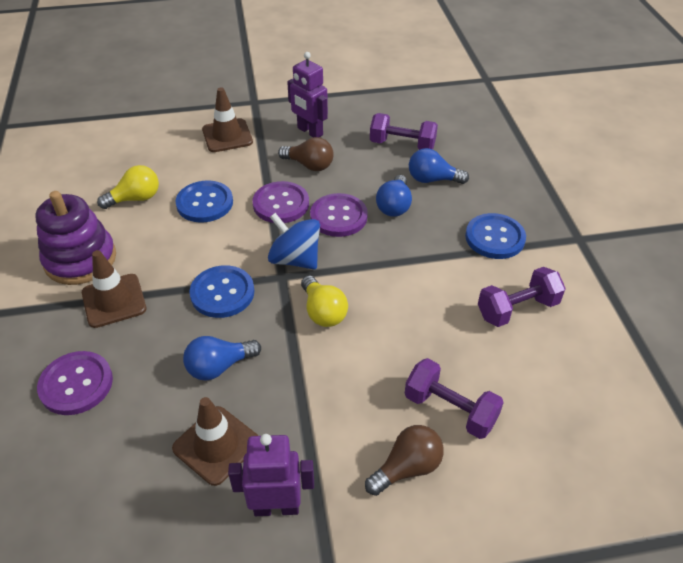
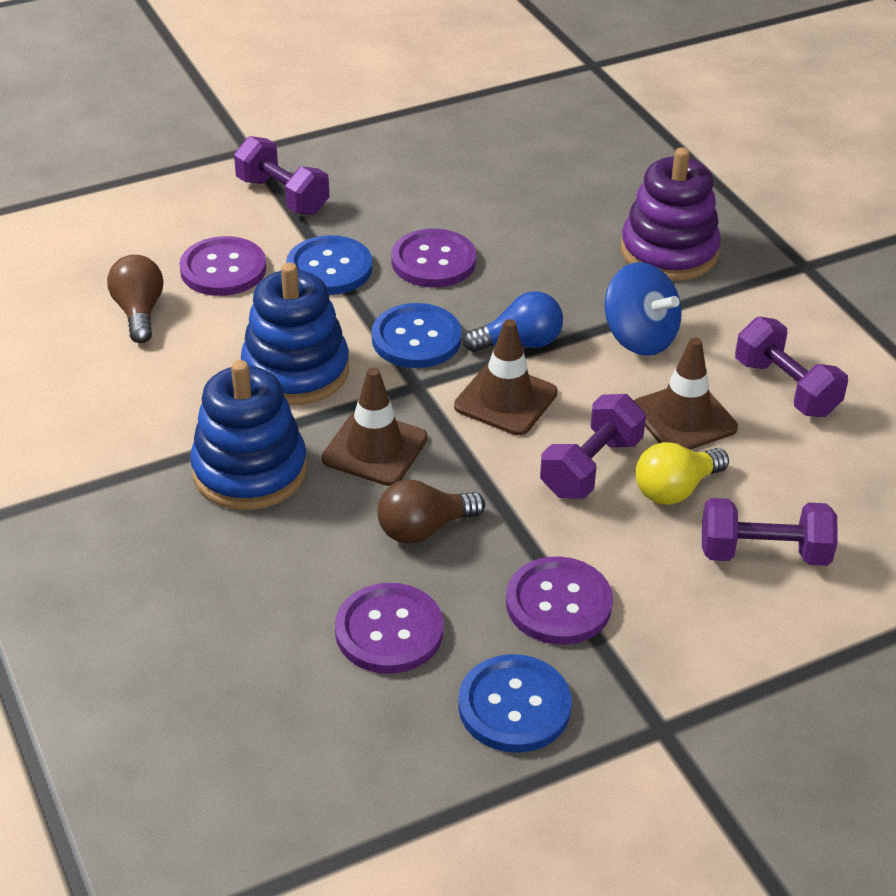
blue light bulb: [183,336,261,381] [376,175,412,217] [409,148,469,184] = 3 -> [463,291,563,352] = 1
blue stacking toy: none = 0 -> [190,360,307,510] [241,262,349,405] = 2
purple button: [37,351,113,415] [252,181,309,223] [310,193,368,237] = 3 -> [179,236,266,296] [335,583,443,674] [391,229,476,287] [506,557,613,645] = 4
purple dumbbell: [370,113,438,150] [405,358,504,439] [478,267,566,327] = 3 -> [234,136,329,215] [540,394,646,499] [702,498,838,566] [735,317,848,417] = 4
purple robot: [228,434,314,516] [287,52,328,138] = 2 -> none = 0
yellow light bulb: [97,165,159,209] [301,275,348,327] = 2 -> [635,442,729,505] = 1

